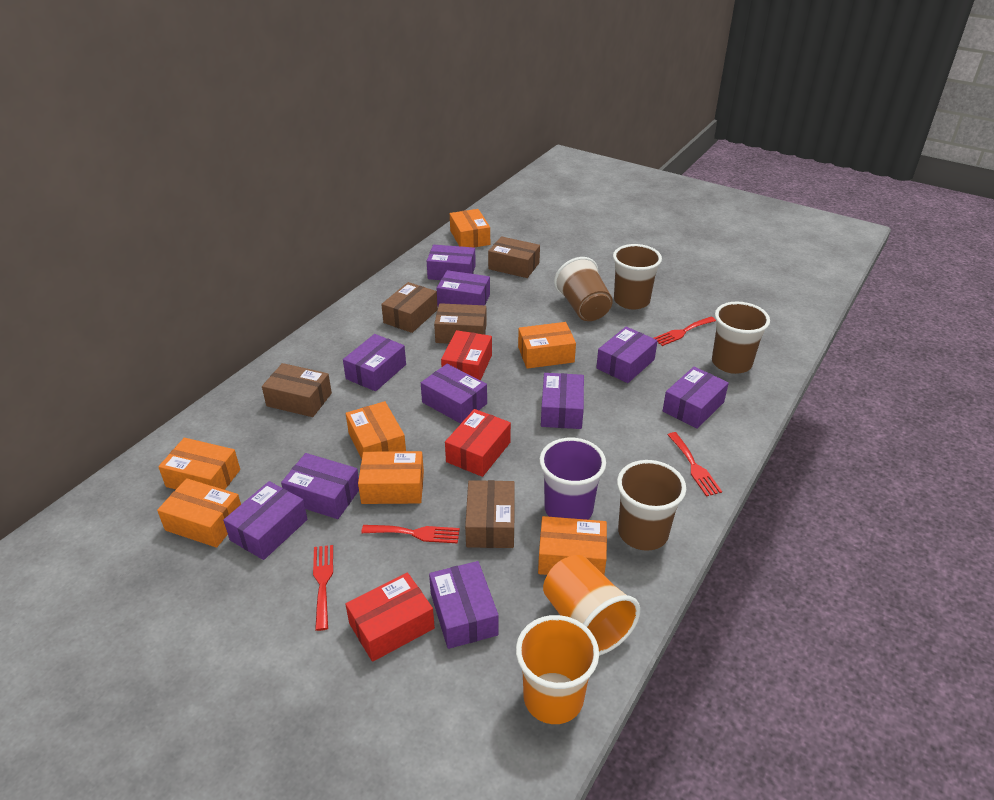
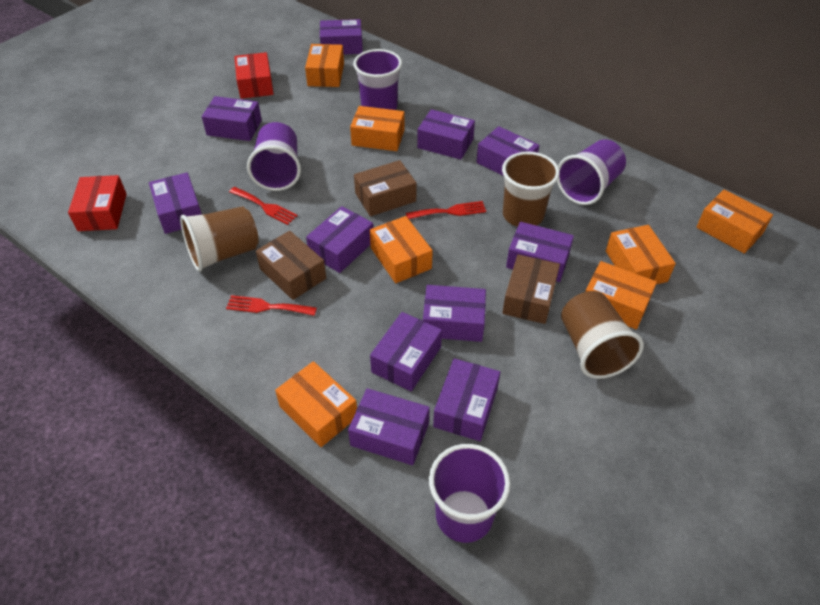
brown box: [262,363,332,417] [381,282,438,333] [434,303,487,344] [465,480,515,548] [488,236,540,278] = 5 -> [256,231,326,300] [354,160,416,216] [502,254,560,324] = 3
brown cup: [554,257,613,321] [613,244,662,310] [617,460,686,551] [712,302,770,374] = 4 -> [180,206,259,272] [502,151,560,227] [561,291,644,379] = 3
orange cup: [516,615,599,724] [543,555,640,655] = 2 -> none = 0
purple box: [223,481,308,560] [281,453,359,519] [343,334,406,391] [421,364,487,424] [427,245,476,280] [429,561,499,649] [437,270,490,306] [541,373,584,429] [596,327,658,383] [663,367,729,429] = 10 -> [149,172,202,234] [202,96,262,141] [306,206,373,273] [320,19,363,54] [348,388,430,465] [370,312,442,391] [417,109,475,160] [423,285,486,342] [433,358,500,441] [476,126,539,176] [506,222,574,282] = 11
purple cup: [539,438,606,520] = 1 -> [247,122,301,191] [353,49,402,110] [429,444,510,543] [557,140,626,205] = 4
red box: [345,573,435,662] [441,330,492,381] [445,409,511,477] = 3 -> [68,175,127,231] [234,52,274,99] = 2
red fork: [313,545,333,631] [361,525,460,544] [654,317,716,346] [668,432,722,497] = 4 -> [226,295,317,316] [229,187,298,225] [406,201,486,219] = 3

